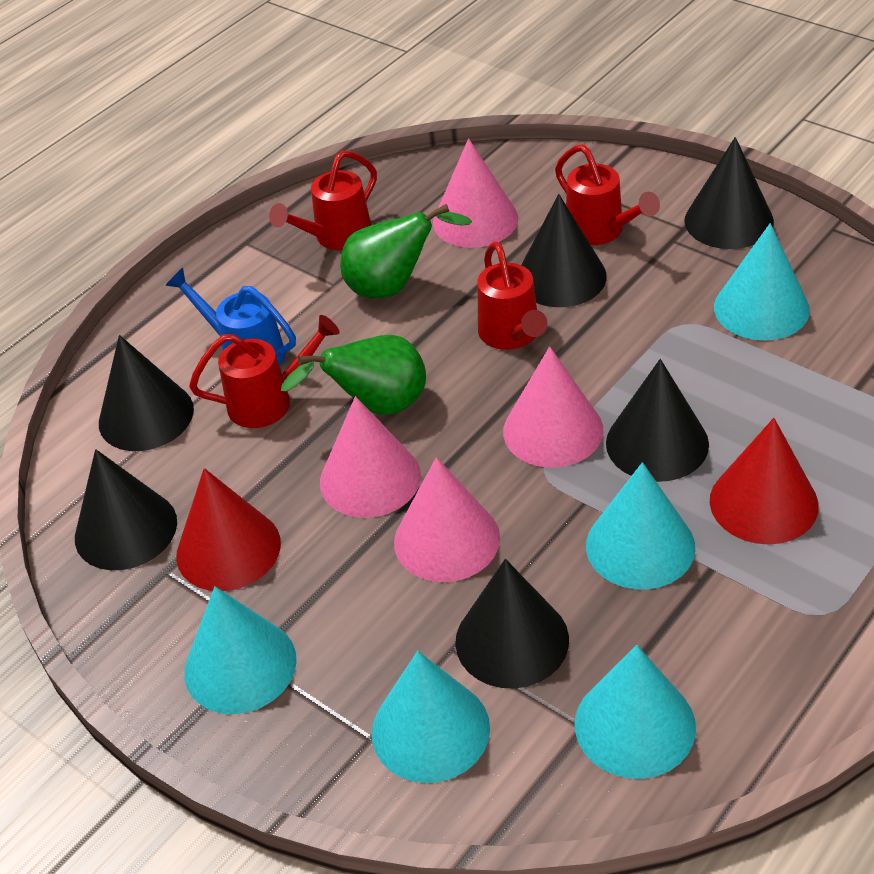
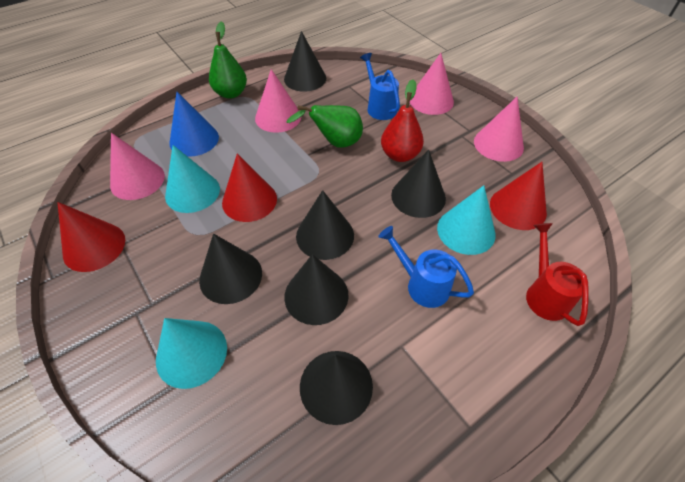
blue cone: none = 0 -> [169,92,219,157] = 1
blue watering can: [165,268,296,366] = 1 -> [360,53,400,120] [378,226,474,308] = 2
red cone: [176,468,281,591] [710,418,819,544] = 2 -> [57,202,125,272] [222,154,277,222] [490,162,547,230] = 3
red pear: none = 0 -> [381,79,424,162] = 1
red watering can: [189,315,340,428] [269,151,377,250] [477,242,548,350] [555,144,660,245] = 4 -> [526,223,589,326] = 1
turquoise cone: [184,586,297,714] [372,651,490,783] [575,645,696,779] [586,462,695,589] [714,223,810,340] = 5 -> [156,318,227,389] [165,145,220,213] [437,185,495,255] = 3

